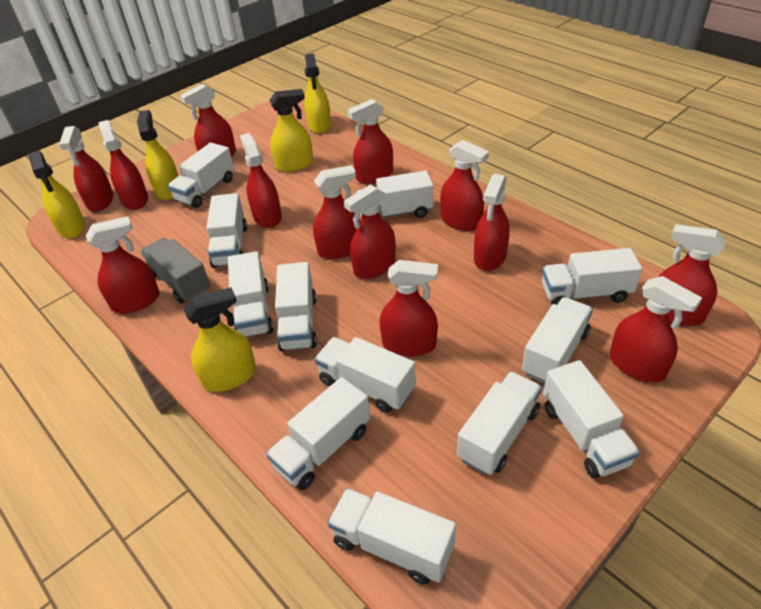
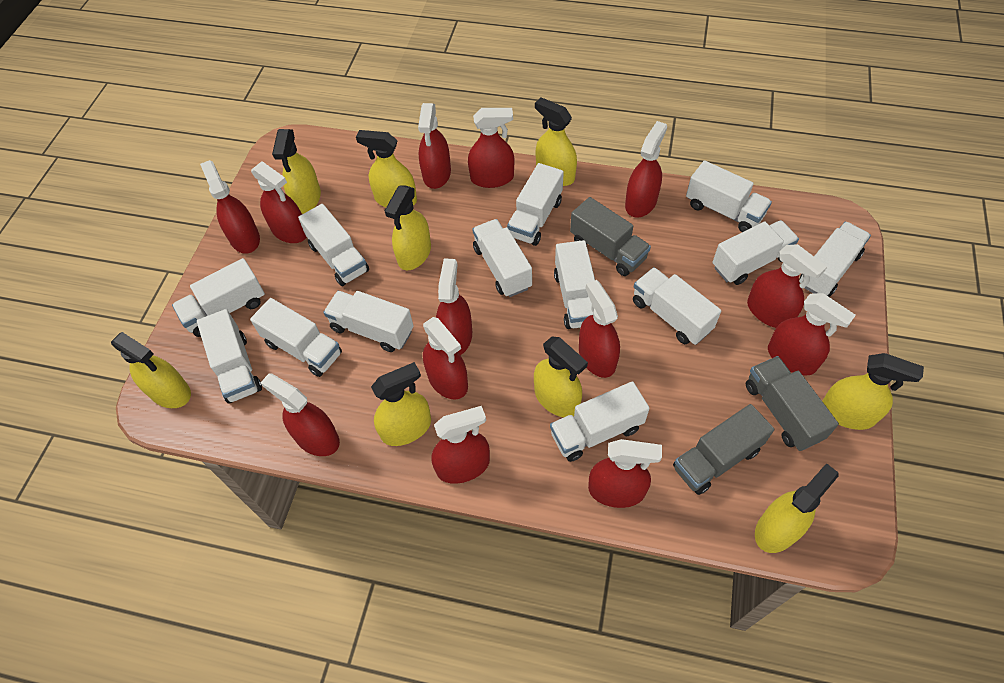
grey truck: [141,238,210,303] = 1 -> [570,197,651,276] [673,404,775,495] [746,356,839,451] = 3
white truck: [168,142,234,208] [206,193,247,268] [228,251,274,337] [266,377,370,490] [275,262,317,351] [315,337,416,413] [328,488,456,585] [356,171,433,218] [457,371,542,475] [522,297,593,384] [542,248,642,305] [543,360,640,478] = 12 -> [172,258,265,337] [197,309,262,404] [250,298,342,377] [298,204,369,286] [323,291,414,352] [472,219,532,297] [507,163,564,246] [550,381,650,462] [554,240,595,329] [633,267,721,345] [686,160,772,232] [712,220,799,285] [799,222,871,297] = 13
yellow spray bottle: [29,150,85,238] [137,110,178,200] [184,287,256,392] [269,89,313,172] [304,54,331,134] = 5 -> [111,332,191,408] [272,129,321,214] [356,130,417,207] [371,362,431,446] [385,185,431,270] [534,336,588,417] [535,97,577,186] [755,463,838,553] [822,353,924,430] = 9

